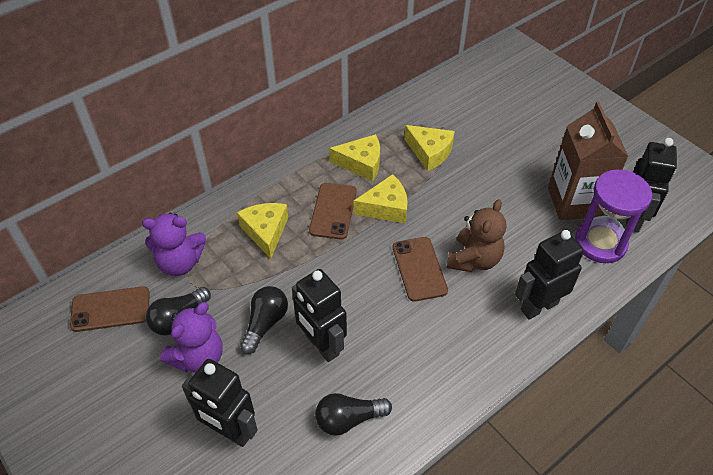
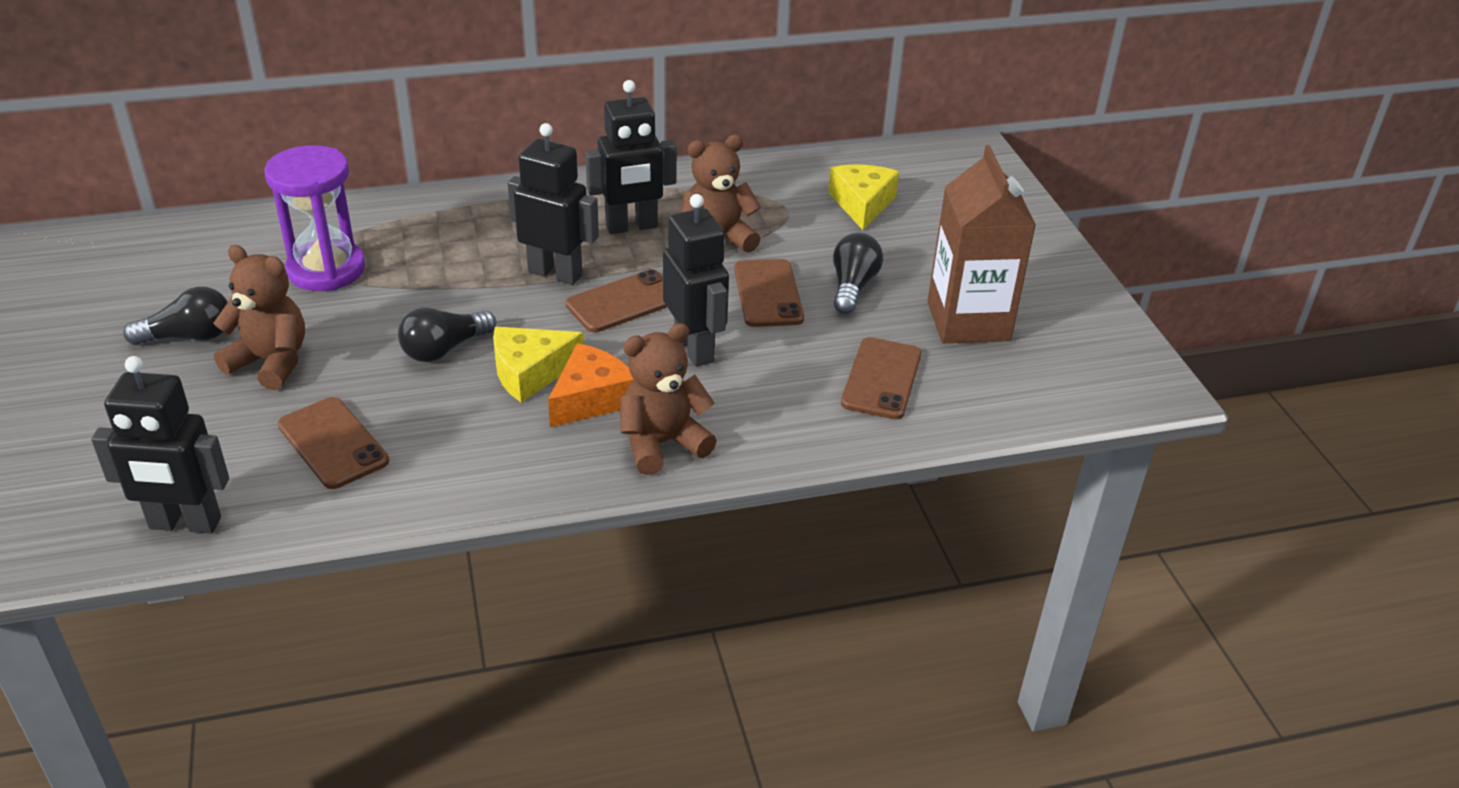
brown phone: [70,286,149,332] [309,183,356,240] [393,237,448,302] = 3 -> [278,397,389,489] [566,269,667,332] [734,259,804,327] [841,337,922,420] = 4
brown teddy bear: [447,199,506,272] = 1 -> [213,245,305,390] [620,323,717,475] [682,135,761,253] = 3
orange cheese: none = 0 -> [548,343,633,427] = 1
purple teddy bear: [142,213,206,276] [160,302,223,373] = 2 -> none = 0
yellow cheese: [237,203,288,259] [329,134,380,182] [353,174,408,223] [404,125,455,171] = 4 -> [493,327,584,402] [828,164,899,230] = 2

